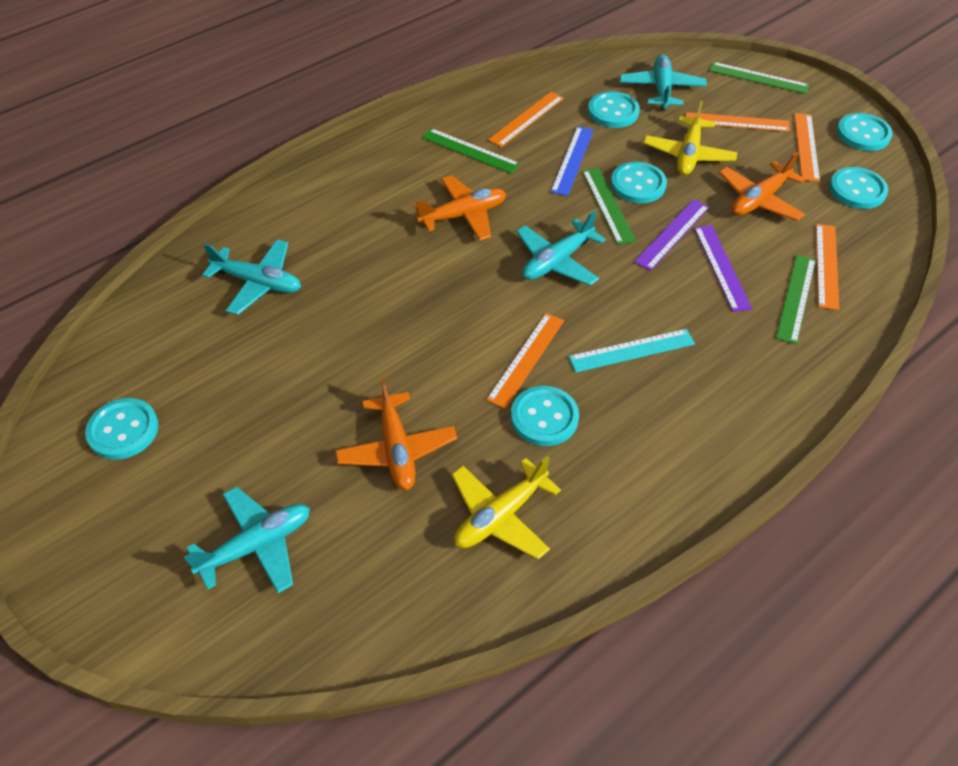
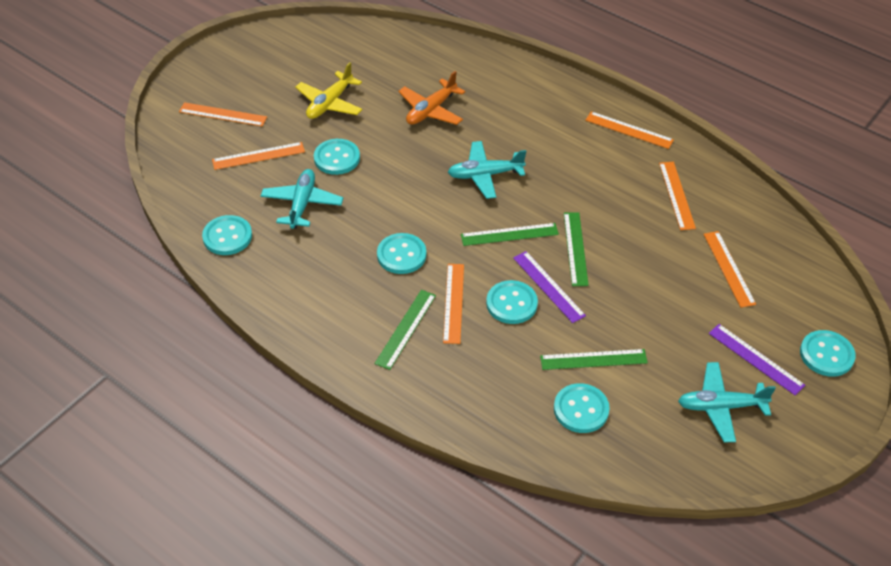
blue ruler: [551,126,594,196] = 1 -> none = 0
orange plane: [335,378,457,490] [414,175,506,241] [719,152,805,221] = 3 -> [398,71,465,125] = 1
orange ruler: [486,313,564,409] [488,92,564,147] [686,112,790,132] [794,113,820,182] [816,224,839,310] = 5 -> [179,102,267,127] [212,142,305,170] [443,264,464,344] [585,111,674,149] [659,162,696,230] [703,231,756,308] = 6
turquoise plane: [184,487,310,593] [202,239,301,315] [516,210,606,286] [620,54,707,111] = 4 -> [261,169,343,229] [448,141,526,199] [678,362,776,442] = 3
turquoise ruler: [569,329,695,372] = 1 -> none = 0
yellow plane: [451,456,561,559] [644,101,738,175] = 2 -> [295,62,363,119] = 1

